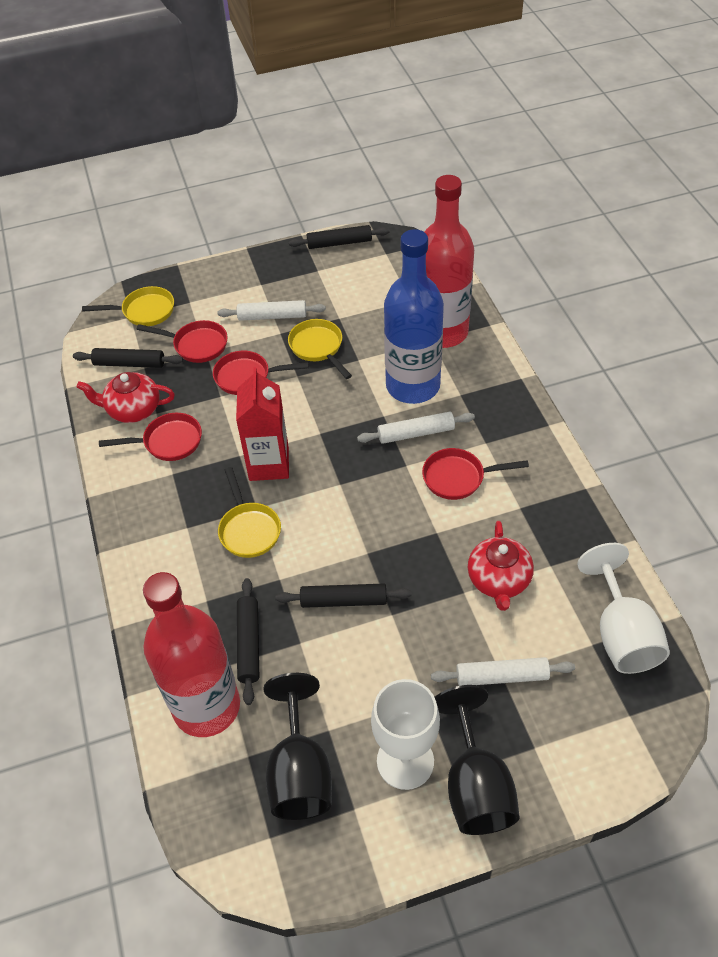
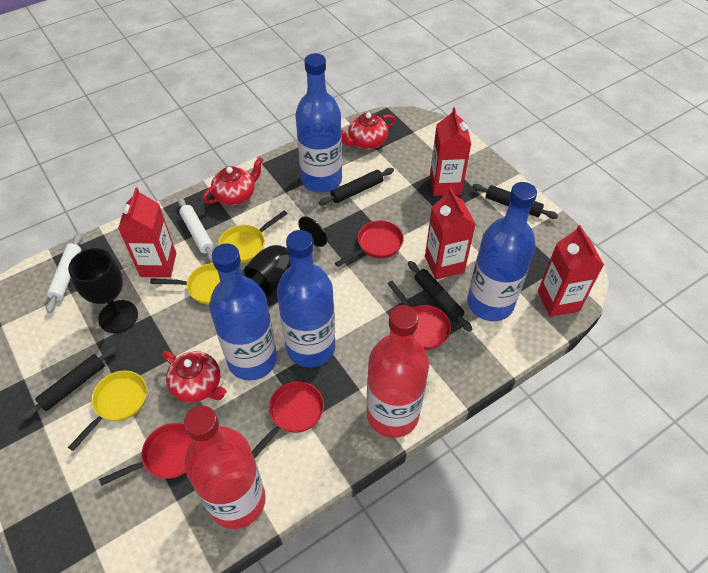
blue bottle: [384,229,444,404] = 1 -> [209,244,277,381] [277,230,335,368] [295,53,342,193] [467,182,537,321] = 4
red carton: [236,367,289,481] = 1 -> [118,187,176,277] [425,187,476,279] [430,107,471,196] [538,225,604,317] = 4
red teapot: [77,372,175,423] [468,521,534,611] = 2 -> [162,351,226,403] [203,157,263,205] [341,112,395,150] = 3
white goblet: [371,679,440,790] [577,543,670,674] = 2 -> none = 0
white rolling pin: [217,300,326,321] [357,412,475,444] [431,657,575,686] = 3 -> [46,233,82,313] [178,198,214,262] = 2

